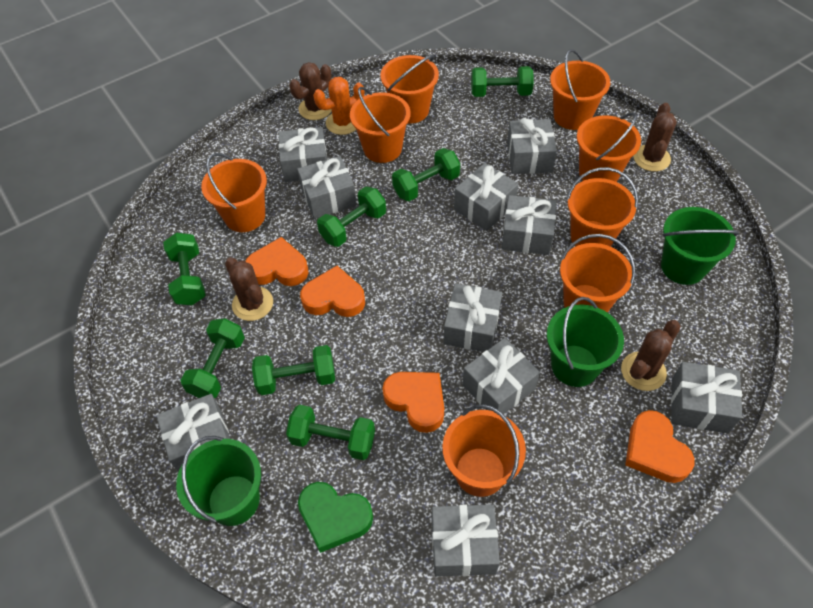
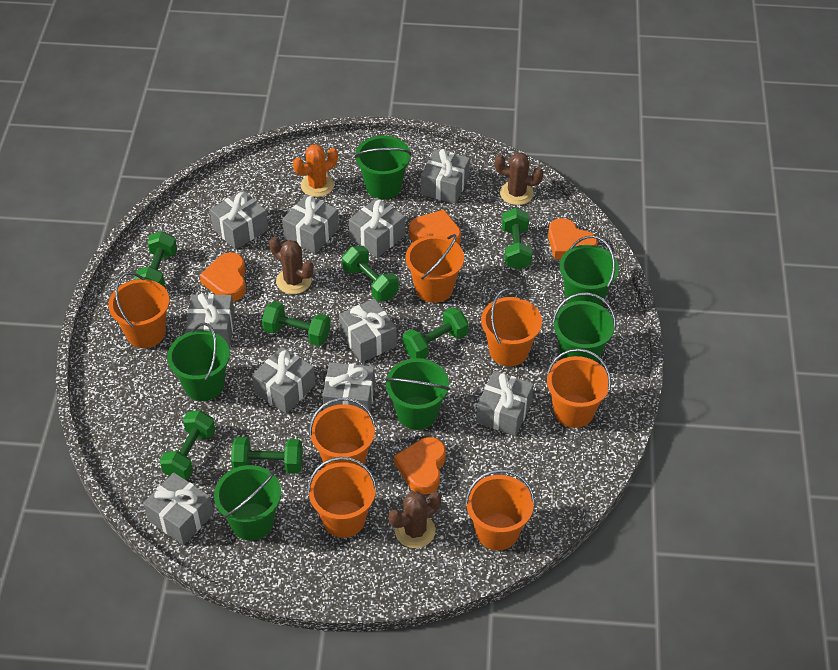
brown cactus: [225,257,273,321] [289,62,332,120] [621,320,681,391] [634,103,677,172] = 4 -> [269,237,314,294] [389,491,441,548] [494,152,543,205] = 3
green bucket: [176,436,261,526] [547,297,624,387] [661,207,739,285] = 3 -> [167,323,230,401] [214,465,281,540] [354,136,412,199] [385,358,450,430] [552,292,616,362] [560,236,619,305] = 6
green heart: [298,482,373,553] = 1 -> none = 0
orange bucket: [201,153,267,232] [350,87,410,163] [380,55,439,124] [442,404,526,497] [550,49,610,130] [560,234,635,313] [566,167,638,247] [577,113,641,182] = 8 -> [108,272,170,348] [307,457,377,538] [309,398,376,468] [406,234,464,303] [465,469,535,550] [481,289,542,366] [547,348,611,428] = 7

